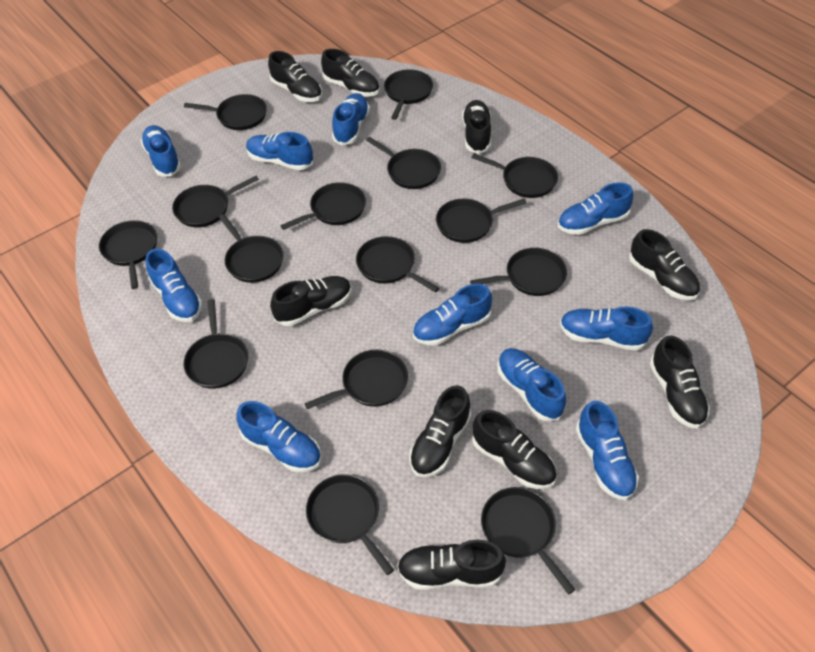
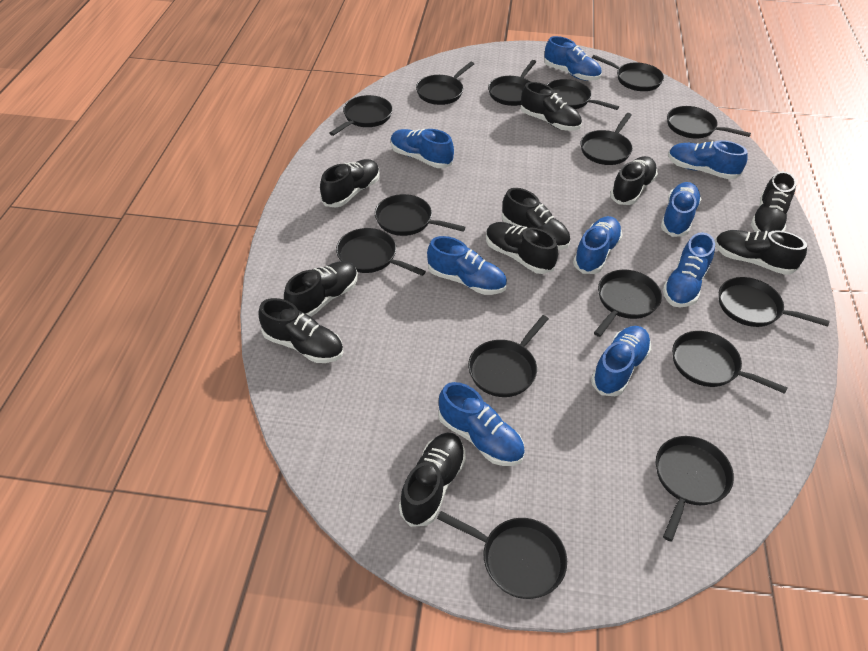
black shoe: [268,51,322,102] [270,276,352,326] [321,49,380,97] [397,540,506,590] [409,385,471,477] [462,100,491,154] [472,410,556,489] [629,229,700,300] [650,336,710,429] = 9 -> [259,298,344,363] [284,261,358,317] [320,159,380,208] [399,432,466,527] [486,222,558,274] [501,188,570,250] [521,82,582,131] [610,156,658,205] [715,230,807,275] [751,171,796,232] = 10
blue shoe: [141,125,181,176] [146,249,202,322] [236,401,321,472] [246,132,313,170] [332,93,370,145] [413,284,492,346] [497,348,566,421] [558,182,633,235] [560,307,653,351] [576,401,639,500] = 10 -> [391,129,454,168] [427,236,507,295] [438,382,525,466] [544,36,602,81] [573,216,623,274] [591,326,651,396] [661,182,701,237] [663,232,715,308] [668,140,748,180] = 9

